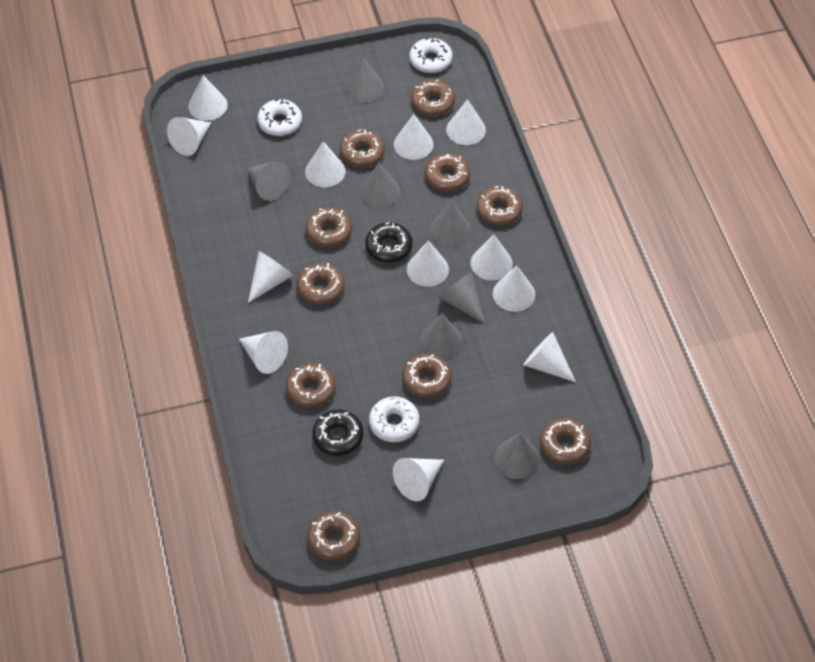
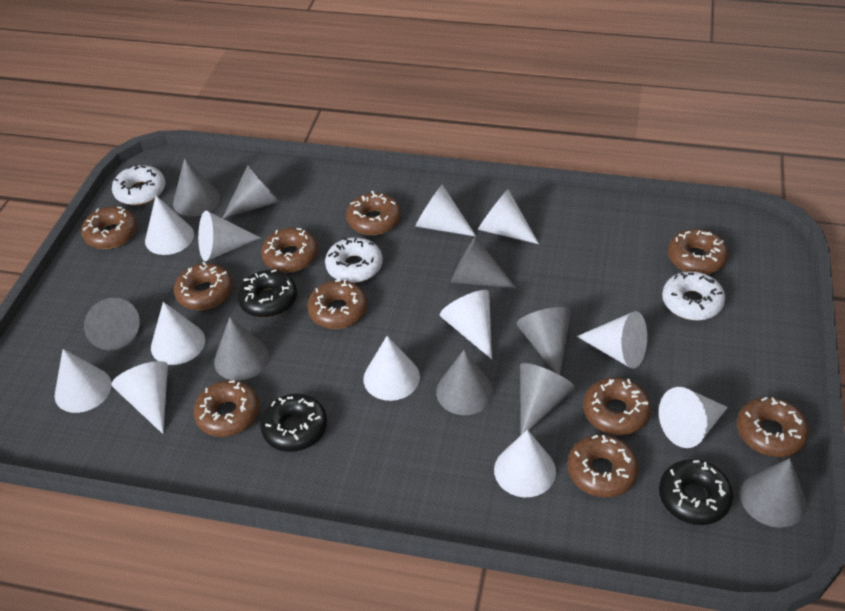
black donut: [313,410,363,456] [365,222,412,263] = 2 -> [237,269,297,318] [260,393,327,452] [659,459,733,525] = 3
grey cone: [247,161,290,201] [345,57,384,103] [359,162,400,208] [420,314,463,360] [430,201,471,247] [438,272,485,324] [494,433,540,479] = 7 -> [84,298,140,350] [173,158,220,217] [214,317,269,381] [222,165,280,219] [436,350,494,415] [451,236,516,288] [516,307,571,375] [520,363,575,435] [740,458,807,528] = 9

